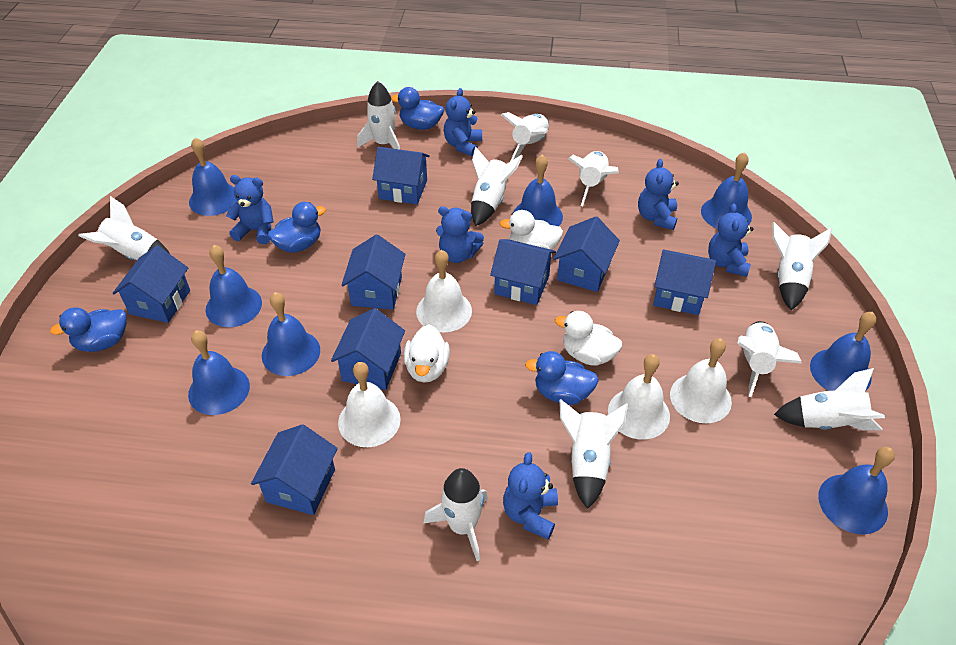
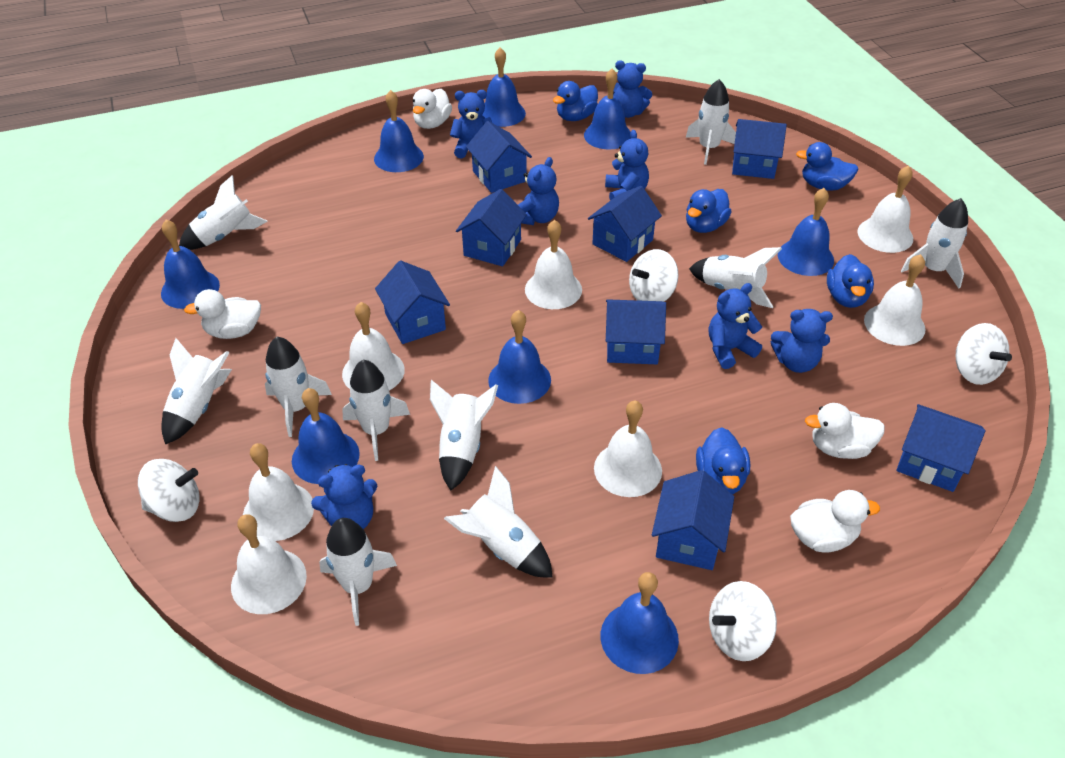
blue duck: [50,307,127,352] [268,202,326,253] [391,87,444,130] [525,351,599,405] = 4 -> [553,81,598,121] [686,189,732,233] [696,427,750,494] [796,142,858,191] [827,254,874,308] = 5
blue teddy bear: [226,175,274,244] [436,206,484,263] [444,88,482,156] [503,452,558,540] [638,159,679,230] [708,203,754,277] = 6 -> [311,464,377,529] [450,90,492,158] [518,157,559,225] [605,130,649,201] [613,60,652,118] [709,283,762,369] [771,309,833,373] = 7
white bell: [338,362,401,447] [416,250,472,332] [608,354,670,440] [670,338,732,423] = 4 -> [231,514,307,614] [243,443,314,541] [342,302,405,391] [525,220,582,309] [594,400,662,497] [858,166,913,253] [864,254,925,346] = 7
white duck: [404,324,450,383] [499,210,563,250] [555,311,622,366] = 3 -> [184,289,261,339] [413,89,452,129] [790,490,880,553] [805,403,885,459] = 4
white spinning top: none = 0 -> [138,459,199,522] [629,249,679,302] [709,581,777,661] [956,323,1012,385] = 4

